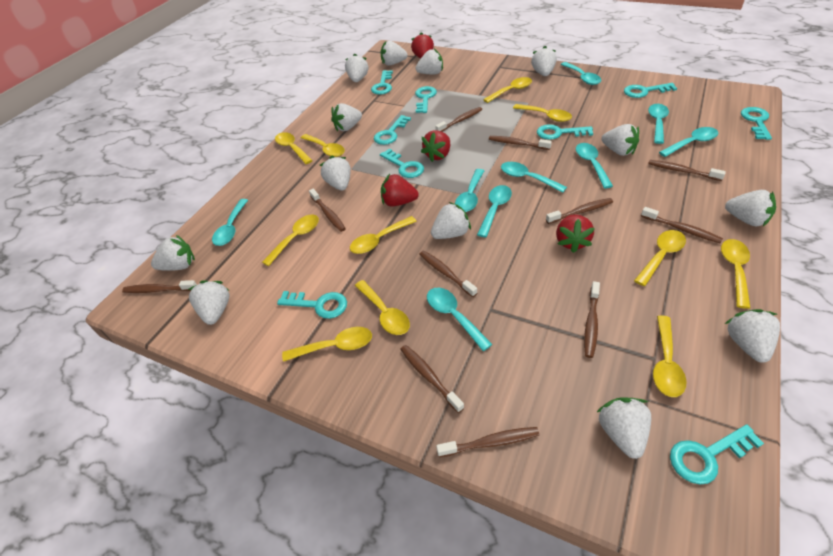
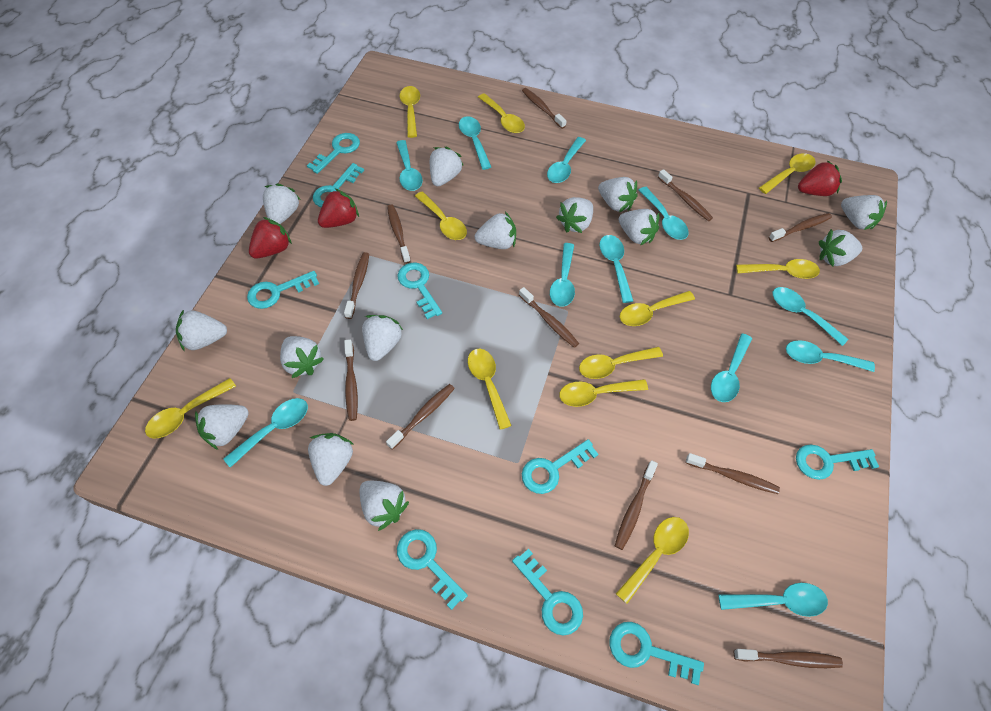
red strawberry: [381,174,419,207] [411,32,434,59] [421,130,450,162] [556,214,595,253] = 4 -> [249,217,292,259] [318,188,359,228] [798,160,842,196] = 3
turquoise spoon: [212,199,248,246] [427,288,492,351] [455,169,484,212] [477,185,512,237] [501,162,567,193] [560,62,601,85] [576,143,613,188] [648,104,669,144] [659,127,718,157] = 9 -> [223,398,308,468] [396,140,423,191] [459,116,491,170] [547,137,586,183] [550,243,575,307] [599,235,633,303] [639,187,689,240] [711,333,752,402] [718,583,828,617] [773,287,848,346] [786,340,875,372] = 11
white strawberry: [151,235,195,271] [188,280,229,325] [320,156,351,191] [331,103,362,132] [345,53,368,82] [380,41,408,65] [415,49,443,74] [431,202,471,239] [531,46,557,76] [597,397,651,459] [602,124,639,156] [725,190,776,226] [725,309,780,363] = 13 -> [176,310,227,350] [195,404,249,450] [263,183,301,224] [280,336,324,378] [308,433,354,486] [360,481,409,531] [362,315,403,361] [430,147,463,186] [475,212,516,249] [556,197,593,233] [598,177,638,212] [619,209,659,245] [819,229,862,266] [841,195,887,230] = 14

